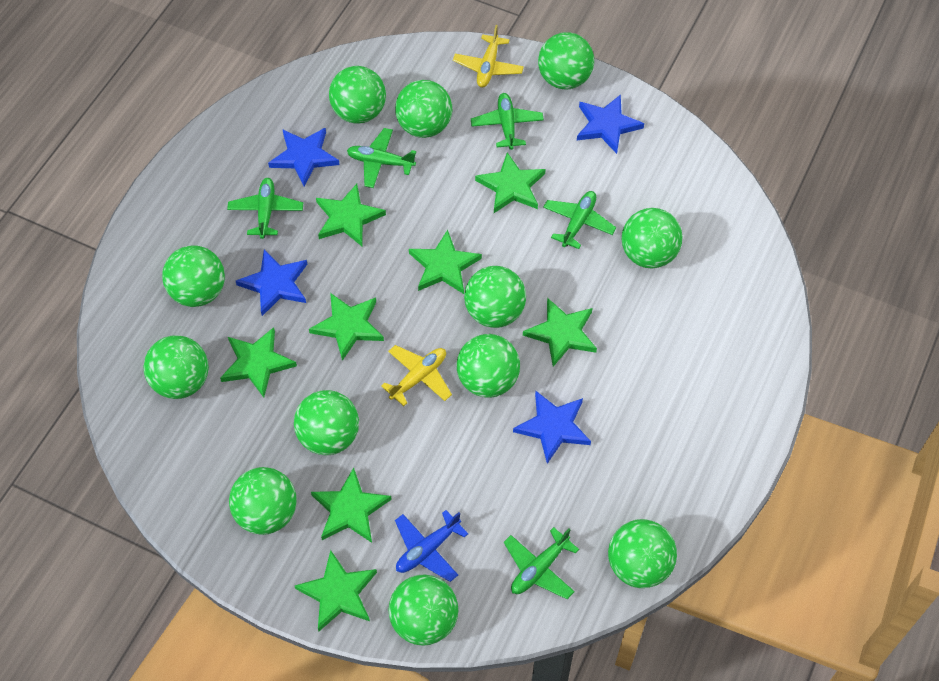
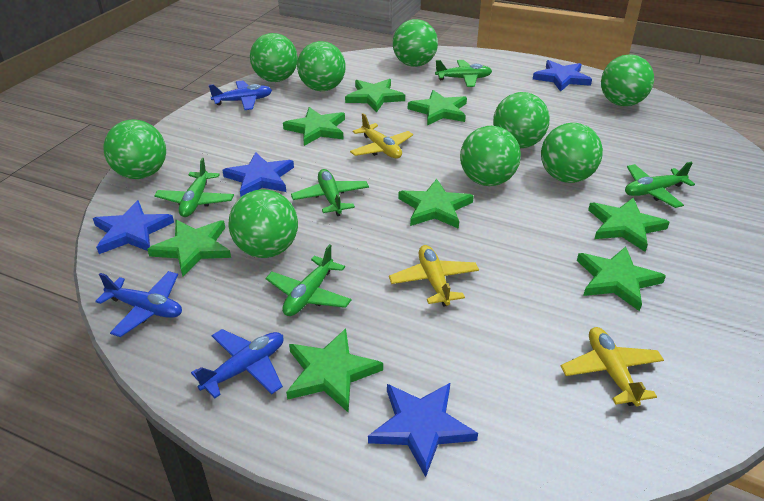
blue plane: [395,510,468,582] = 1 -> [95,271,182,337] [191,329,283,398] [209,80,272,110] = 3
green ball: [144,336,209,399] [162,245,225,307] [229,467,297,535] [294,390,359,455] [329,66,386,124] [388,574,458,646] [395,80,452,138] [457,334,520,398] [464,266,526,328] [538,32,594,90] [608,519,677,588] [622,208,682,269] = 12 -> [103,119,166,179] [228,189,298,258] [250,33,298,82] [297,41,346,91] [393,19,438,67] [460,126,521,186] [493,92,550,148] [541,123,603,183] [601,54,654,106] = 9
yellow plane: [381,345,452,406] [453,25,524,88] = 2 -> [350,113,413,159] [389,245,479,307] [561,327,664,407] = 3

